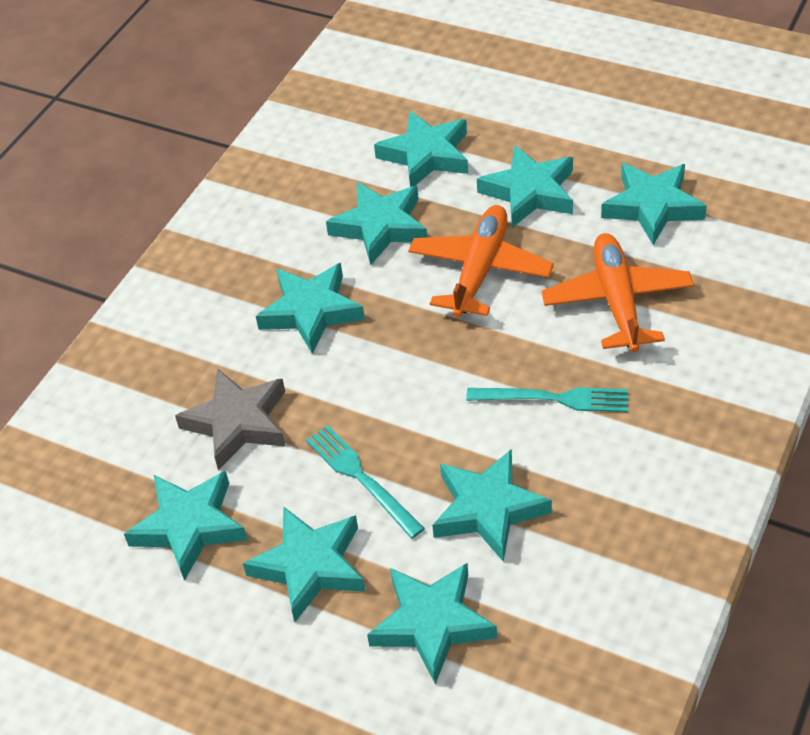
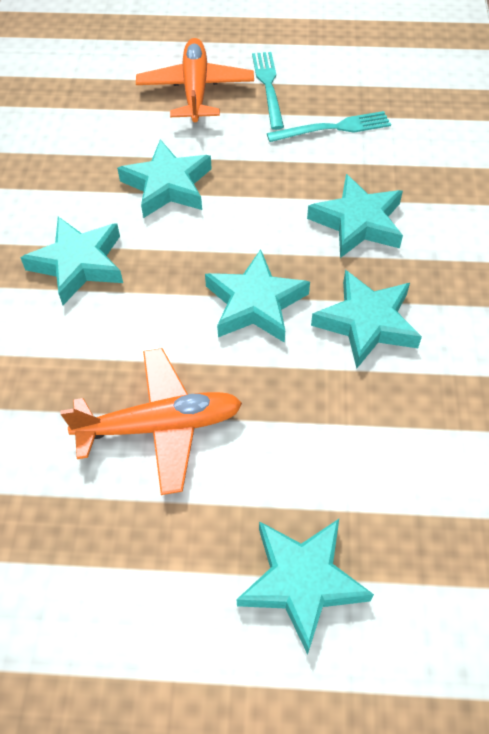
grey star: [175,368,286,470] = 1 -> none = 0
turquoise star: [124,471,248,581] [243,506,366,622] [256,263,365,354] [326,182,427,265] [367,563,497,684] [374,111,468,187] [432,449,552,562] [477,145,573,228] [601,163,707,245] = 9 -> [20,216,123,305] [117,139,212,218] [205,249,310,343] [236,519,374,655] [307,174,403,258] [311,270,422,369] = 6

